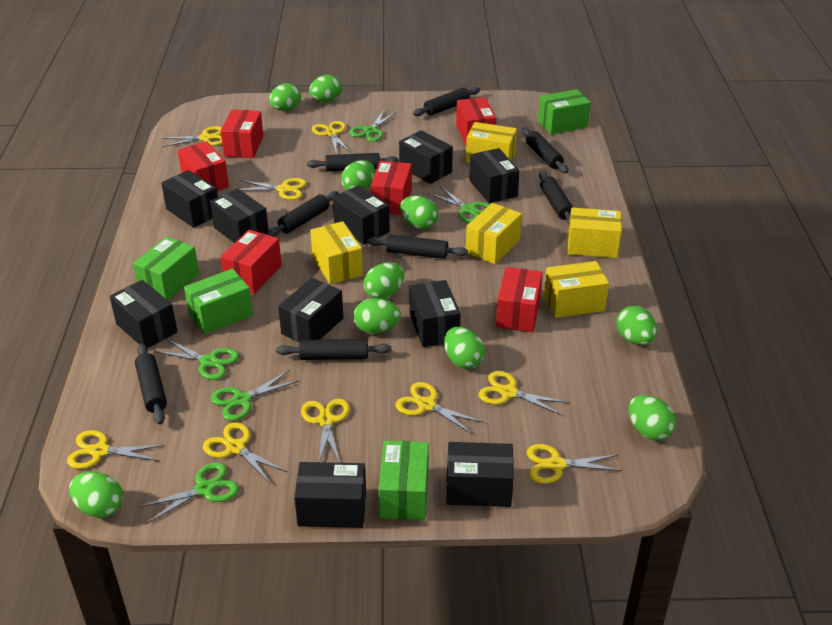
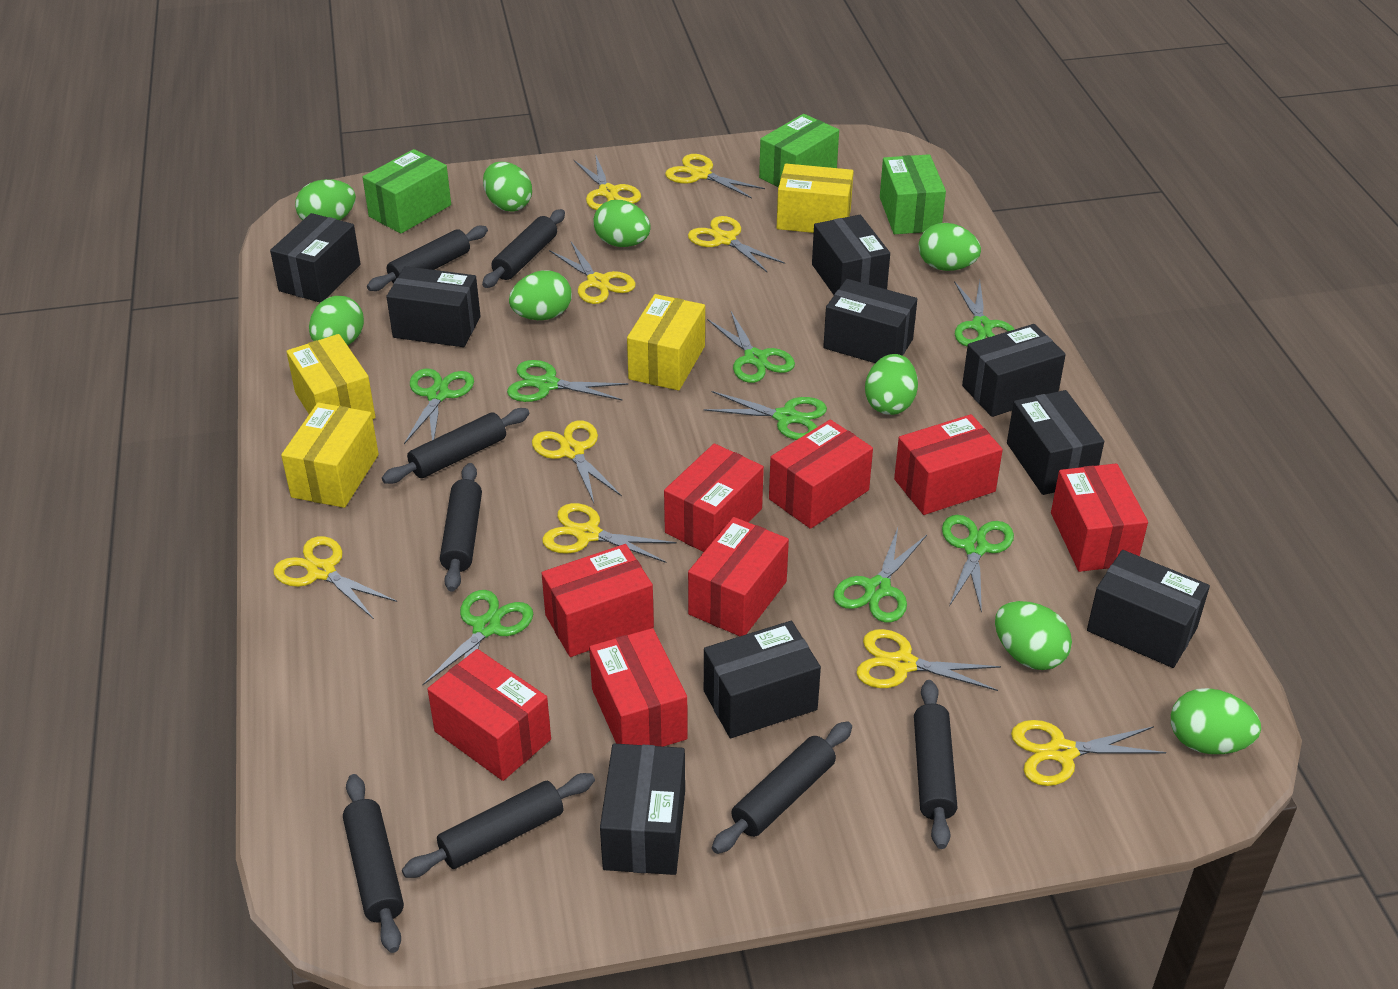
black box: [110,280,177,348] [161,170,218,228] [210,189,269,243] [278,278,343,342] [294,462,366,528] [333,185,390,245] [399,130,453,184] [409,280,461,347] [446,442,514,507] [469,148,520,203] = 10 -> [270,213,361,303] [386,266,481,347] [600,743,685,875] [704,621,821,738] [812,215,890,295] [823,279,917,363] [962,324,1066,417] [1007,390,1104,495] [1087,550,1210,668] = 9
green box: [133,237,199,301] [184,269,253,334] [379,441,429,520] [538,89,591,135] = 4 -> [363,149,451,234] [759,114,839,187] [880,154,946,234] = 3
green egg: [69,472,123,518] [269,83,301,111] [309,75,342,102] [341,160,375,190] [353,298,401,334] [364,262,404,299] [400,195,439,229] [444,327,485,369] [616,306,657,345] [629,395,676,441] = 10 -> [295,179,356,221] [309,296,364,346] [483,162,532,212] [509,270,572,320] [593,200,651,247] [865,354,918,415] [919,223,981,271] [995,601,1072,670] [1171,688,1261,754] = 9
green scissors: [138,462,239,524] [155,339,239,380] [211,370,299,421] [349,110,397,142] [428,186,490,223] = 5 -> [404,368,474,444] [423,590,533,685] [507,360,629,402] [704,391,827,440] [707,312,795,383] [833,528,927,623] [942,515,1014,613] [954,281,1015,347] = 8
red box: [178,141,229,191] [221,109,264,158] [221,230,282,294] [371,161,412,215] [456,97,496,145] [496,267,543,332] = 6 -> [427,649,551,781] [542,544,654,657] [589,628,688,747] [664,443,764,552] [688,517,789,636] [769,420,873,529] [894,414,1003,515] [1051,464,1148,572] = 8
yellow box: [310,221,363,284] [466,122,517,163] [466,203,522,264] [544,261,609,318] [568,208,622,258] = 5 -> [281,402,379,508] [286,334,376,419] [627,294,705,390] [777,164,854,233] = 4

